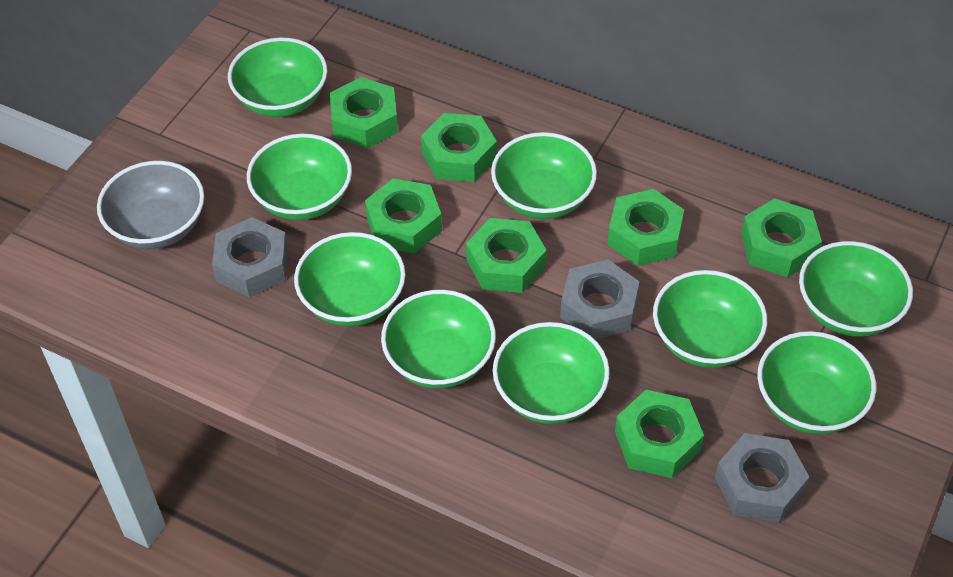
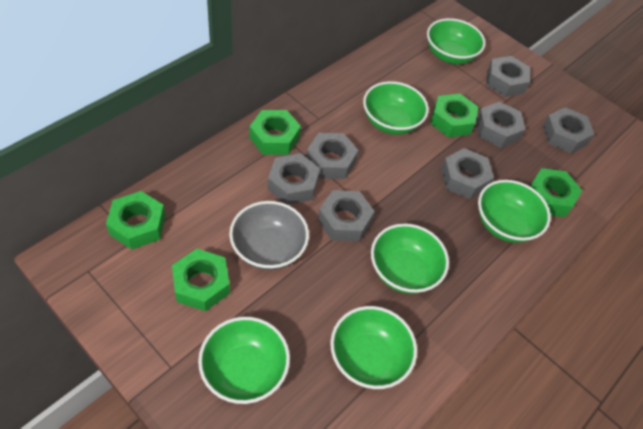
green bowl: [228,37,328,117] [247,134,352,220] [294,232,405,327] [381,290,496,388] [491,132,597,219] [493,322,610,424] [653,270,767,368] [758,331,876,434] [799,241,913,337] = 9 -> [198,317,290,404] [330,306,417,389] [363,81,429,135] [371,223,449,294] [427,18,486,64] [478,180,551,243] = 6
green nut: [330,77,398,148] [365,178,442,254] [421,113,497,182] [466,218,547,293] [607,189,684,266] [615,390,704,478] [741,198,822,278] = 7 -> [106,191,166,249] [172,249,230,311] [250,110,301,155] [430,93,478,137] [530,168,582,217] = 5
grey nut: [212,217,288,297] [560,259,639,340] [715,433,809,522] = 3 -> [268,153,320,205] [306,133,358,179] [318,190,375,241] [441,148,494,199] [476,102,525,148] [486,56,530,97] [542,107,595,153] = 7

